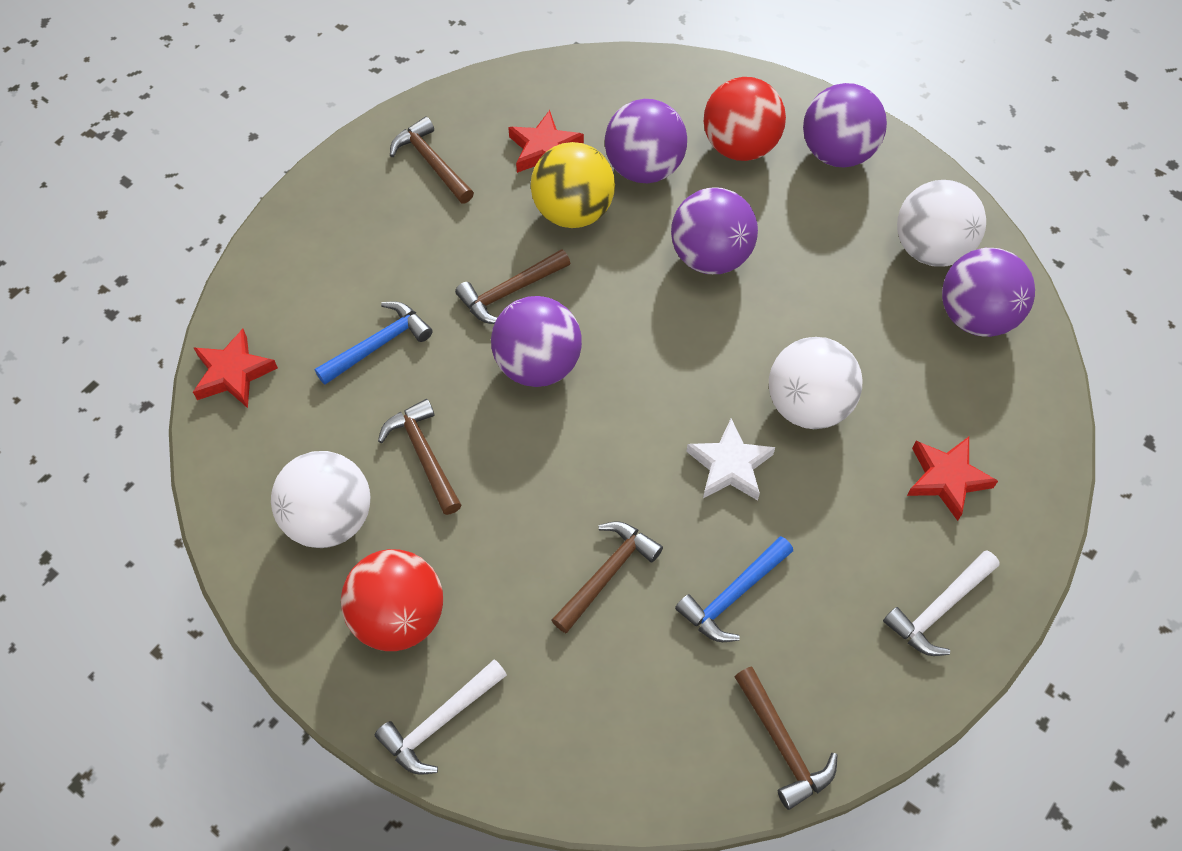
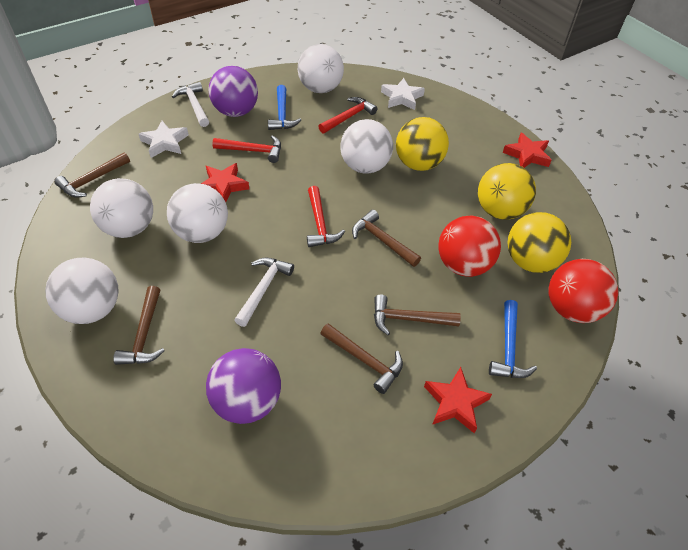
purple ball: [491,296,582,387] [605,99,687,183] [671,187,758,274] [803,83,887,168] [942,248,1035,337] = 5 -> [206,348,281,424] [208,66,258,117] = 2
red hammer: none = 0 -> [212,135,281,163] [307,186,345,247] [318,97,378,133] = 3
white ball: [271,451,370,548] [769,337,863,429] [897,180,986,266] = 3 -> [45,257,119,324] [90,178,153,238] [167,183,228,243] [298,44,344,93] [340,119,393,174] = 5
white star: [686,418,775,501] = 1 -> [139,121,189,158] [381,78,425,110] = 2
yellow ball: [531,142,615,228] = 1 -> [396,117,449,171] [478,163,536,220] [507,212,571,273] = 3

